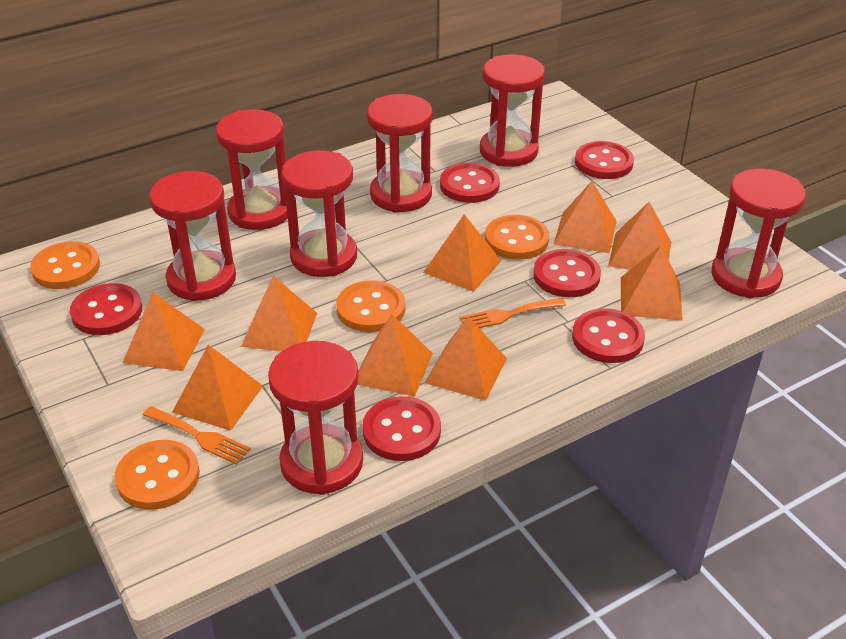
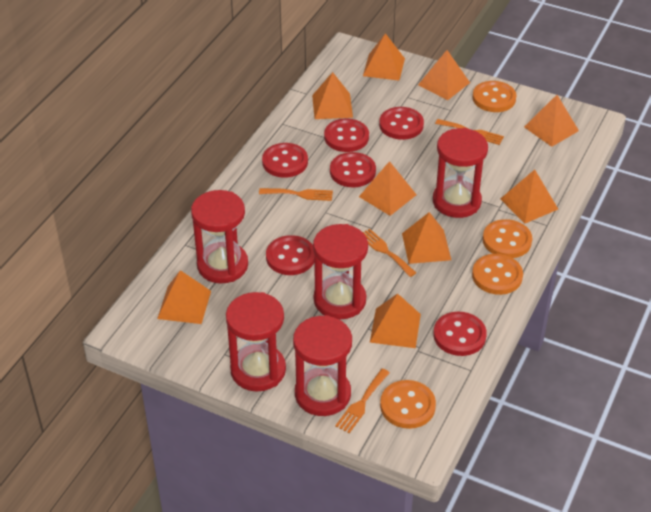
orange fork: [143,406,251,465] [460,298,566,328] = 2 -> [259,188,333,201] [335,368,390,433] [363,229,416,277] [435,119,504,145] = 4
red hourglass: [149,171,236,301] [216,109,288,230] [268,341,363,495] [281,150,357,277] [367,94,433,213] [480,54,545,167] [711,169,806,298] = 7 -> [191,190,248,283] [226,292,286,391] [293,315,352,416] [313,224,368,320] [433,128,488,218] = 5

